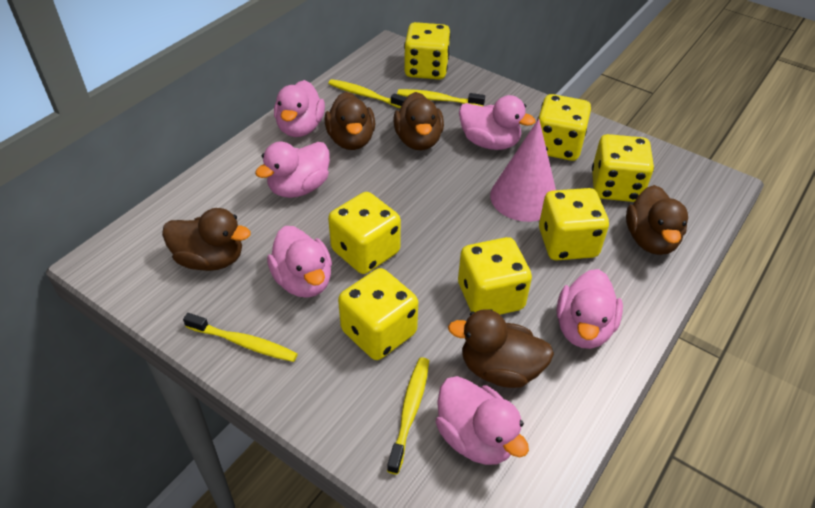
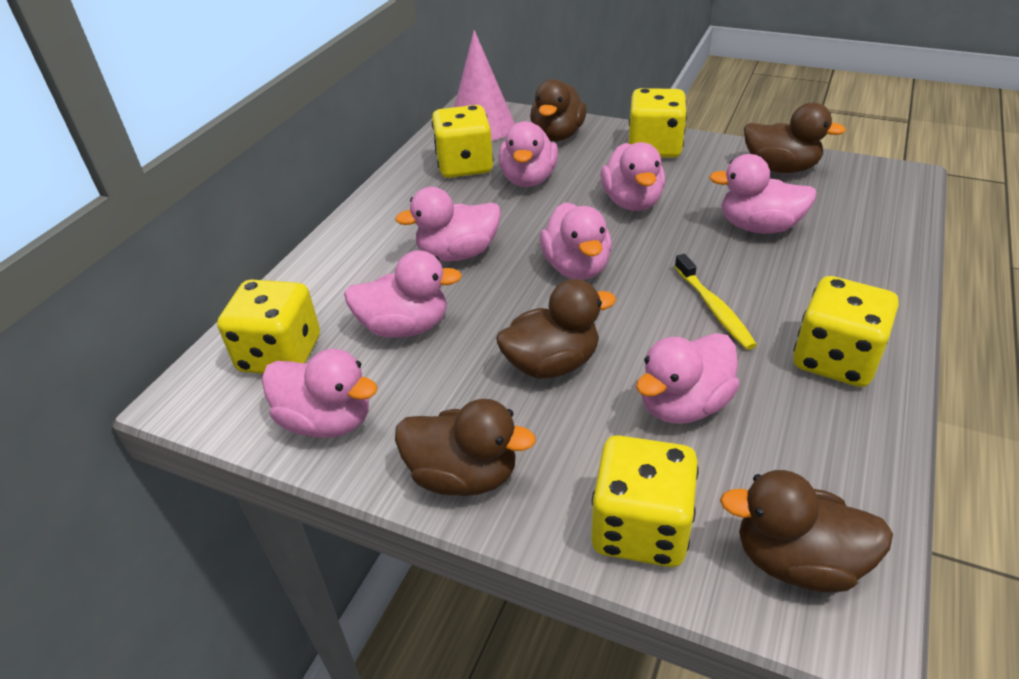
pink duck: [255,142,330,198] [267,226,332,298] [274,80,325,137] [436,376,529,465] [459,95,536,150] [556,269,623,349] = 6 -> [262,349,378,438] [344,250,462,338] [395,187,501,261] [499,121,558,187] [540,202,612,280] [600,142,665,211] [636,333,740,424] [709,154,817,234] = 8
yellow dice: [328,192,401,274] [338,268,418,360] [404,22,451,80] [458,237,532,315] [537,94,591,161] [539,188,609,261] [592,134,654,202] = 7 -> [217,279,320,374] [432,105,493,178] [591,435,699,567] [628,88,687,158] [793,276,899,387] = 5
yellow toothbrush: [183,313,298,362] [328,79,407,108] [387,357,429,475] [397,89,485,106] = 4 -> [675,254,757,350] = 1

